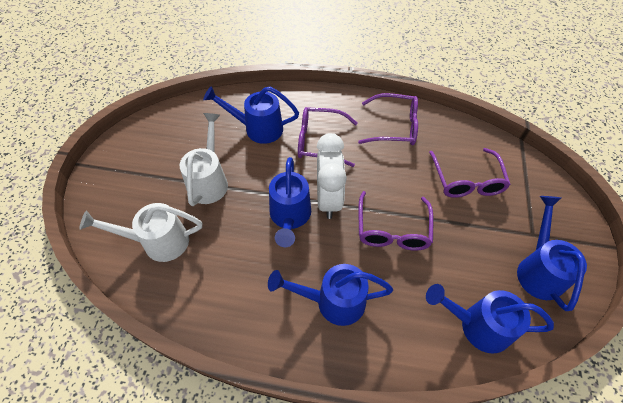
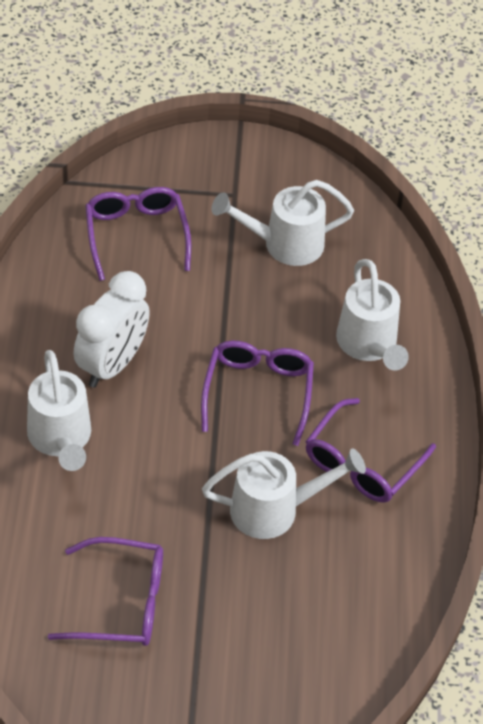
blue watering can: [203,86,299,144] [268,264,393,326] [269,157,311,247] [426,284,554,354] [517,196,587,311] = 5 -> none = 0
white watering can: [79,203,202,262] [180,113,228,206] = 2 -> [27,350,91,471] [202,449,366,539] [212,180,354,266] [336,259,409,371] = 4

